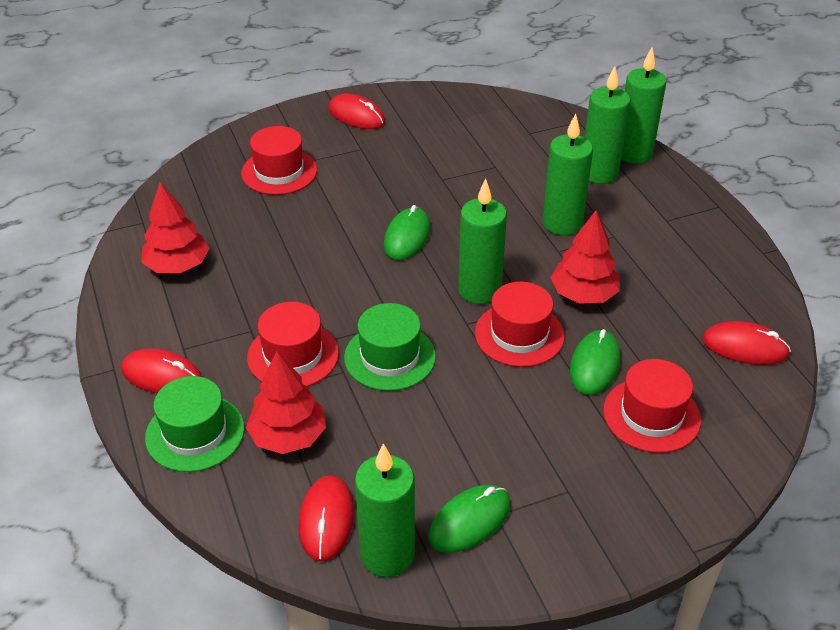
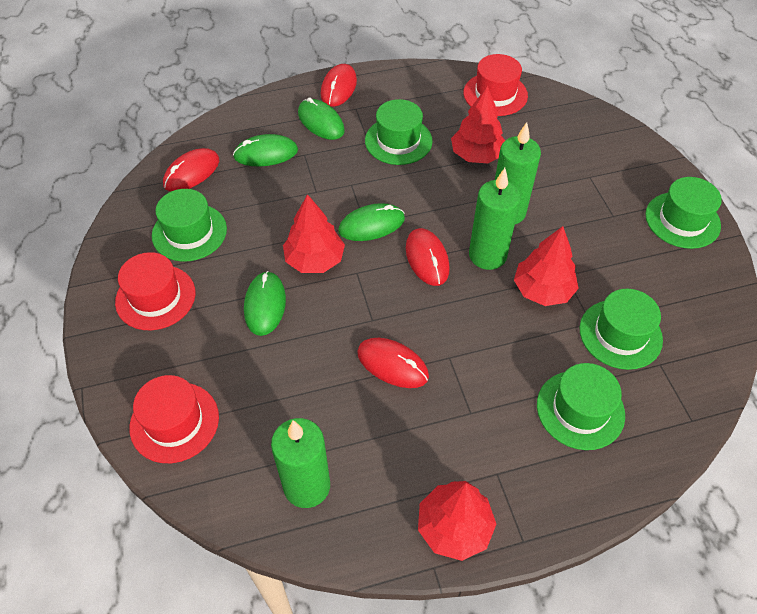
green candle: [355,444,415,577] [458,178,507,304] [542,114,593,235] [585,66,630,184] [621,48,666,164] = 5 -> [271,418,330,508] [469,168,521,270] [495,122,541,224] = 3
green hat: [145,376,245,472] [344,303,436,391] = 2 -> [152,189,227,262] [365,99,433,165] [537,363,625,450] [580,289,663,370] [645,177,722,249] = 5
green mouse: [384,205,431,260] [428,484,511,553] [570,329,620,395] = 3 -> [233,134,298,166] [244,271,286,336] [298,97,345,140] [338,203,405,241] = 4
red hat: [241,126,317,195] [247,302,339,387] [475,282,565,367] [603,359,701,453] = 4 -> [115,252,196,330] [129,375,219,463] [463,54,528,116] = 3
red tree: [141,182,209,273] [246,351,326,454] [550,210,620,304] = 3 -> [283,194,345,273] [418,481,496,561] [451,86,505,163] [514,226,579,306] = 4

